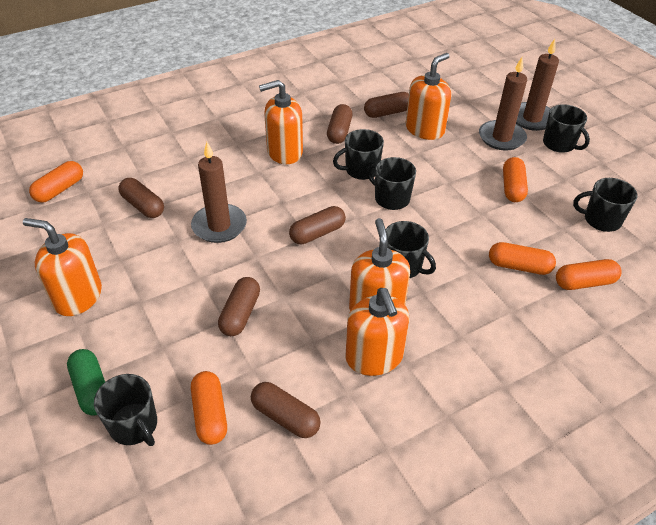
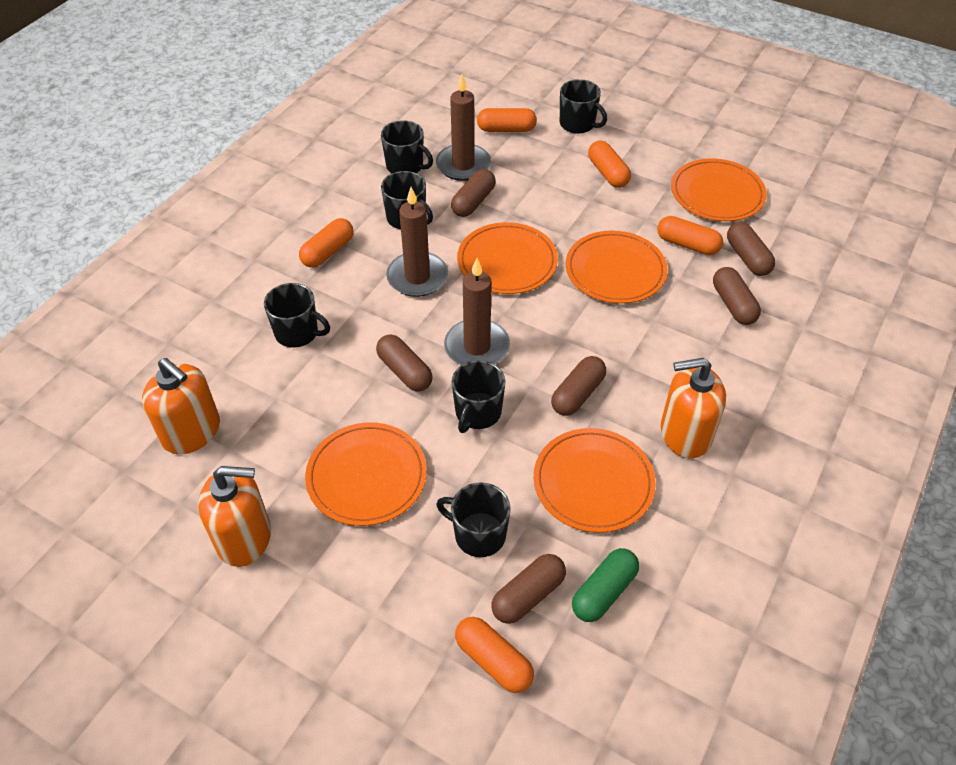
orange plate: none = 0 -> [305,422,427,526] [457,222,558,294] [534,428,656,533] [566,230,668,304] [671,158,767,221] = 5
orange soap dispenser: [23,218,102,316] [259,80,303,164] [345,288,409,376] [349,218,410,311] [406,53,451,140] = 5 -> [142,358,220,454] [198,466,271,567] [661,358,726,459] = 3

